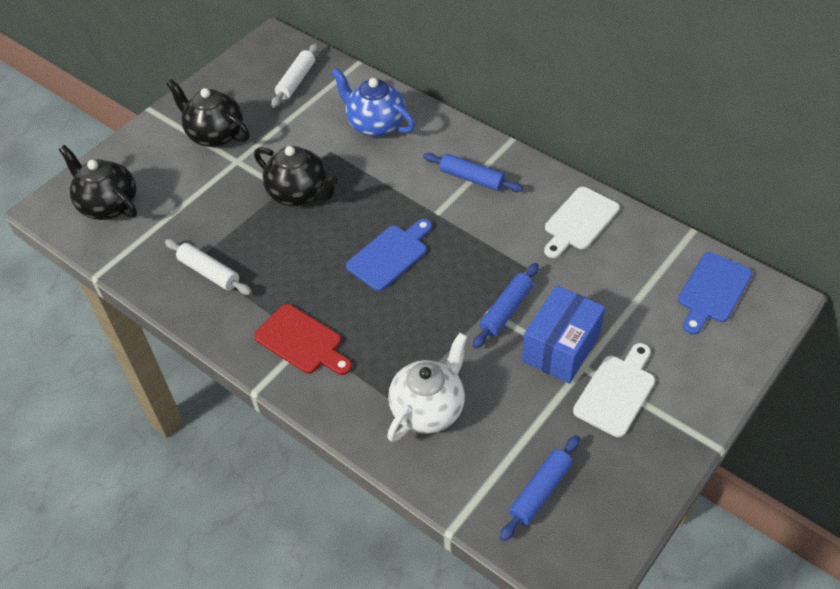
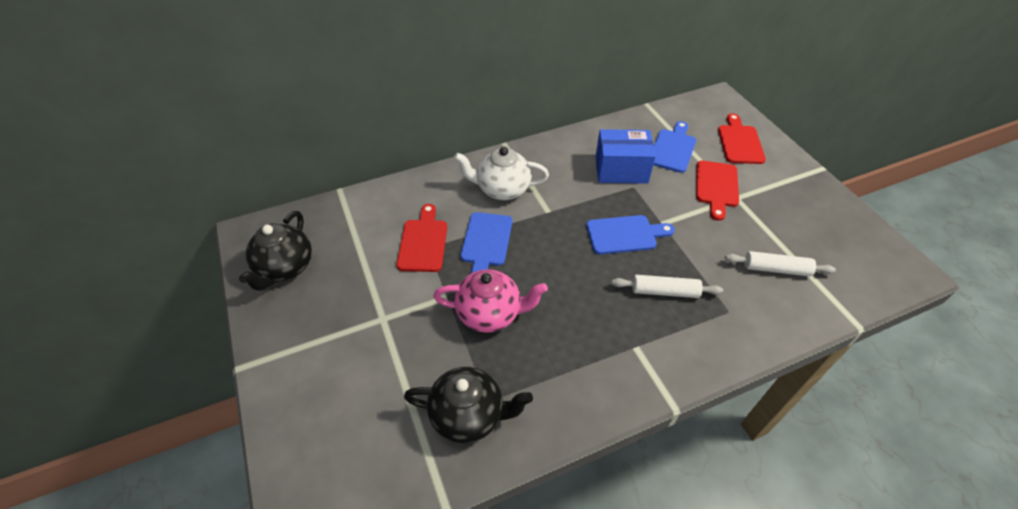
black teapot: [59,145,137,220] [167,79,250,147] [254,146,338,206] = 3 -> [239,211,312,291] [404,367,533,443] = 2
blue cutting board: [346,219,432,291] [678,252,752,334] = 2 -> [461,212,512,273] [586,215,675,254] [654,121,696,173] = 3
blue rolling pin: [423,153,523,192] [473,263,539,348] [500,435,580,541] = 3 -> none = 0
blue teapot: [332,68,415,137] = 1 -> none = 0
pink teapot: none = 0 -> [433,269,548,333] = 1
red cutting board: [254,304,352,375] = 1 -> [396,204,447,272] [696,161,739,221] [718,113,766,164] = 3
white cutting board: [544,187,620,258] [573,343,655,437] = 2 -> none = 0

